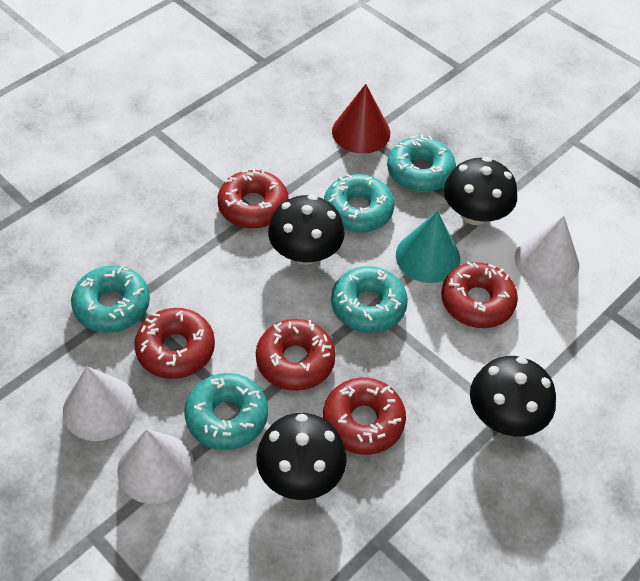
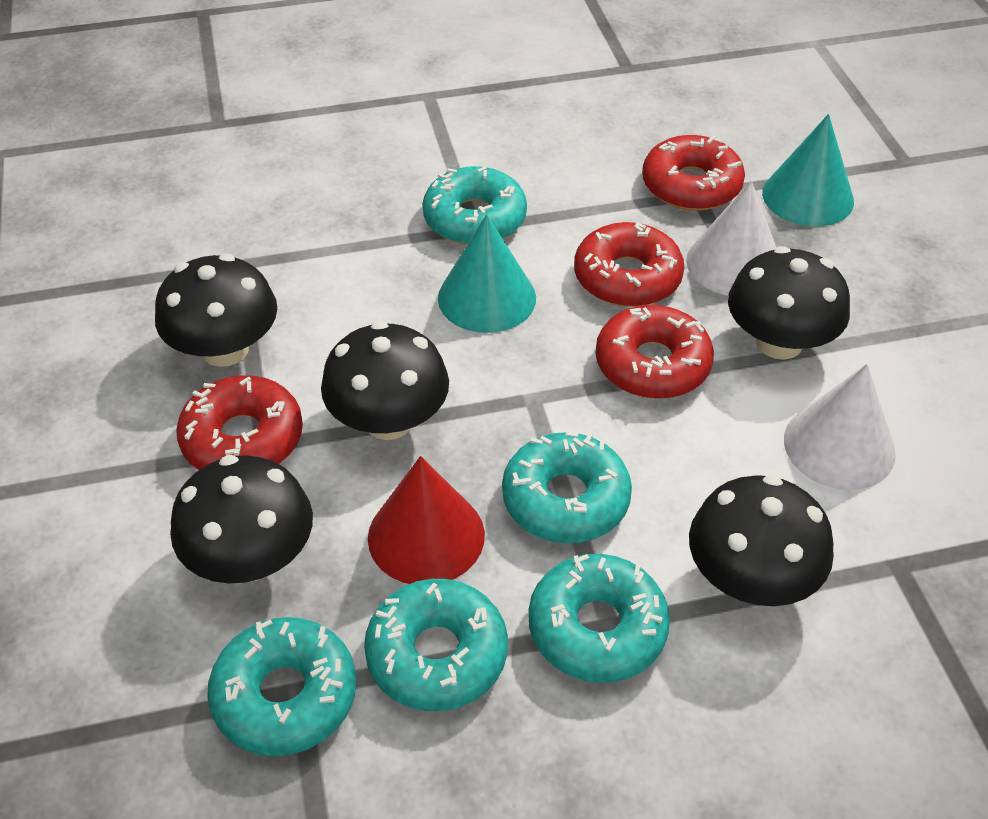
black mushroom: [256,413,347,500] [268,195,345,265] [444,157,517,225] [470,356,556,437] = 4 -> [155,254,277,367] [170,455,313,583] [321,321,449,440] [689,475,834,606] [728,246,850,360] = 5
red donut: [134,308,215,379] [218,168,289,229] [256,319,336,391] [323,378,406,455] [441,262,518,328] = 5 -> [176,375,303,470] [574,222,684,307] [596,305,714,399] [642,135,745,211] = 4
turquoise cone: [396,211,460,283] = 1 -> [438,214,536,333] [762,114,854,227] = 2
white cone: [63,366,137,441] [117,429,194,504] [514,216,579,288] = 3 -> [686,181,777,296] [784,364,896,490] = 2

